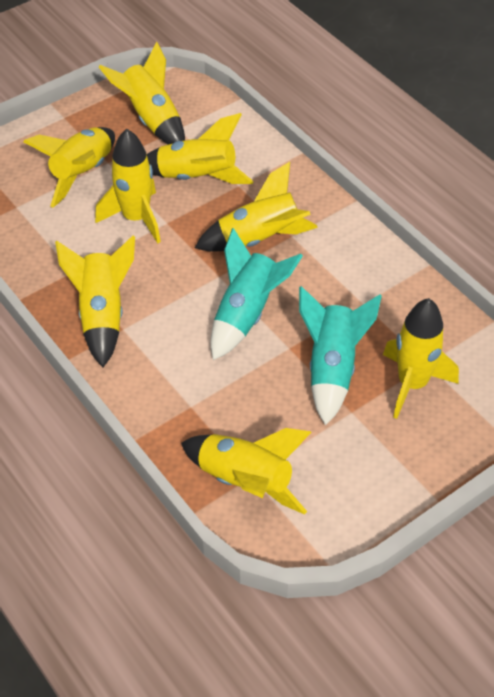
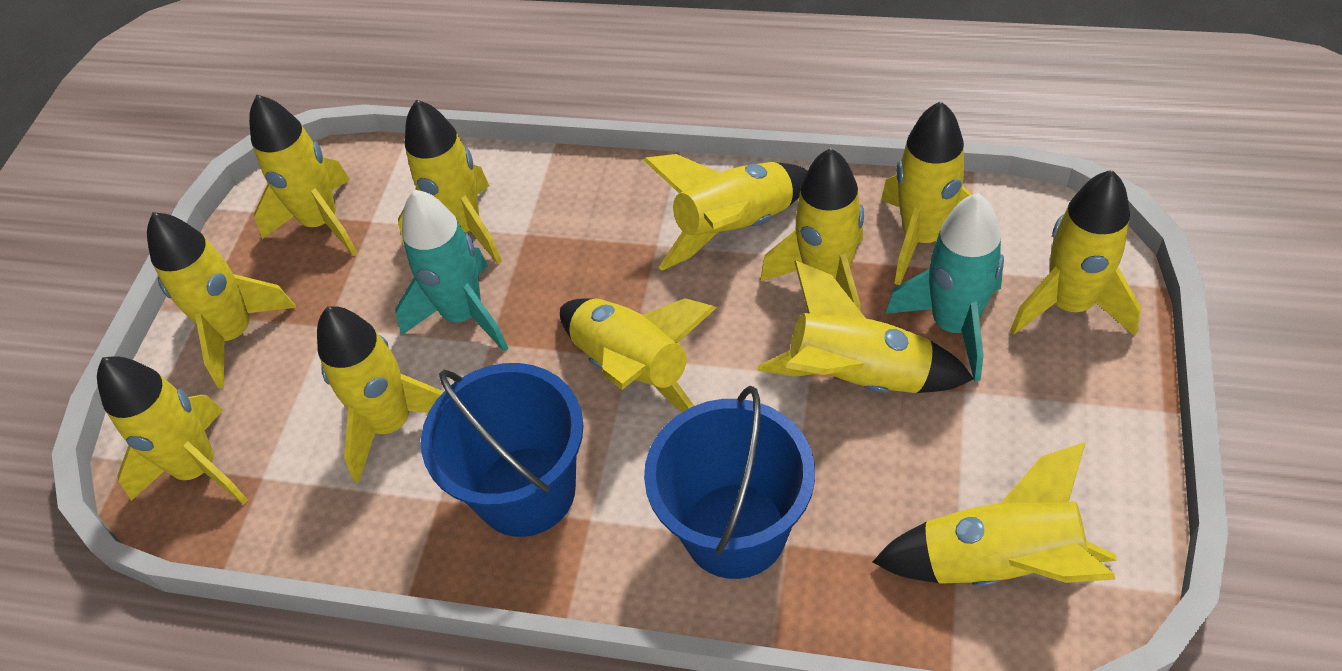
blue bucket: none = 0 -> [421,363,584,537] [644,386,815,579] = 2
yellow rocket: [23,127,115,208] [55,236,135,367] [95,129,161,243] [99,42,185,144] [147,113,254,184] [181,428,311,514] [195,162,318,252] [383,298,459,419] = 8 -> [97,356,248,505] [147,212,297,388] [249,95,358,256] [317,306,444,483] [398,100,502,264] [560,298,716,412] [644,154,808,270] [757,261,974,393] [761,148,864,310] [873,442,1117,586] [881,101,972,285] [1010,170,1141,336] = 12

